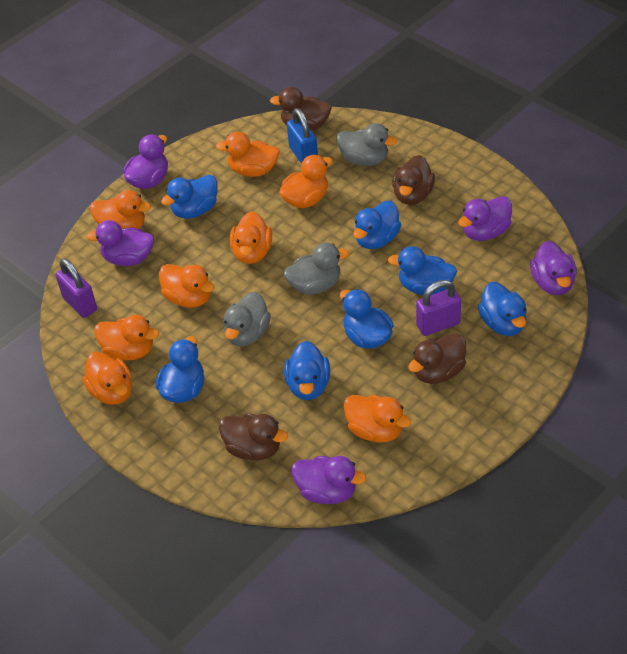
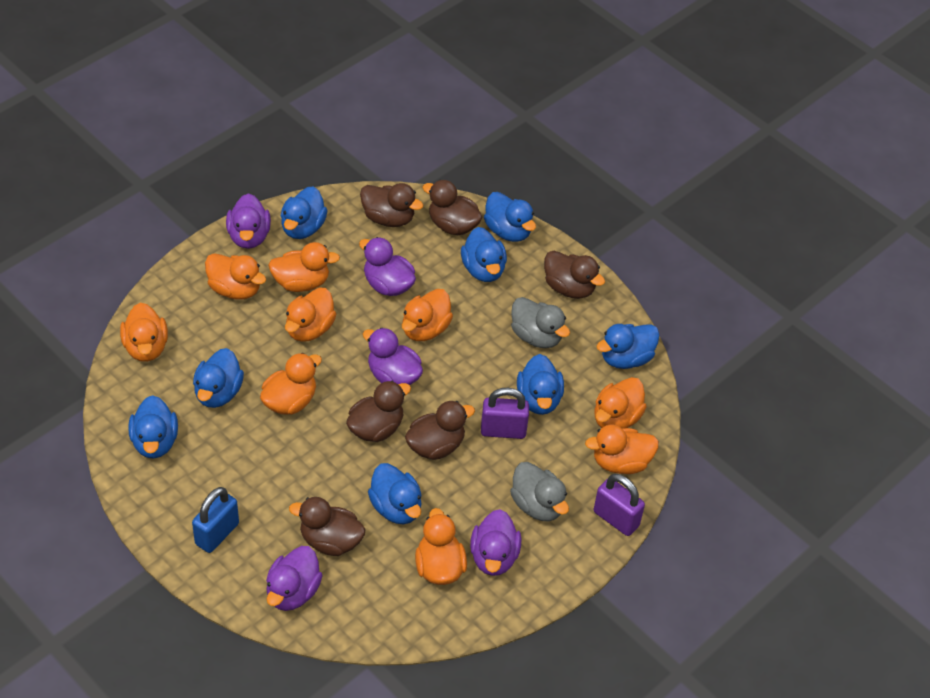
blue duck: [155,336,204,403] [161,175,218,219] [284,341,330,400] [340,289,393,349] [353,201,401,249] [388,246,457,295] [478,282,527,336] = 7 -> [128,395,178,459] [193,348,244,408] [281,186,328,239] [368,463,422,525] [461,227,507,282] [484,192,536,242] [517,354,564,415] [596,324,659,369] = 8
brown duck: [219,414,288,460] [270,87,332,131] [392,155,435,205] [408,333,466,384] = 4 -> [289,497,365,556] [346,381,411,442] [360,183,423,227] [405,401,475,460] [422,180,482,235] [544,251,605,299] = 6
grey duck: [223,291,271,347] [284,243,349,295] [336,123,397,166] = 3 -> [510,462,569,521] [511,297,570,348] = 2
orange duck: [82,352,132,405] [90,190,151,229] [94,315,159,361] [159,264,215,308] [216,132,280,177] [230,211,272,264] [279,155,333,208] [344,395,411,443] = 8 -> [120,302,168,362] [205,253,266,300] [260,353,322,415] [268,242,340,292] [285,288,336,342] [402,289,453,341] [415,508,467,585] [585,425,659,474] [594,377,647,428] = 9

